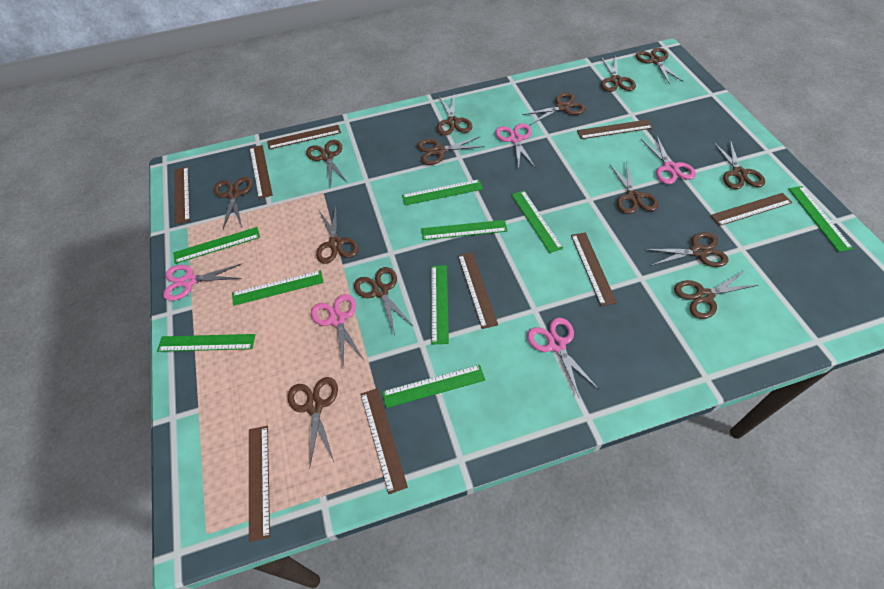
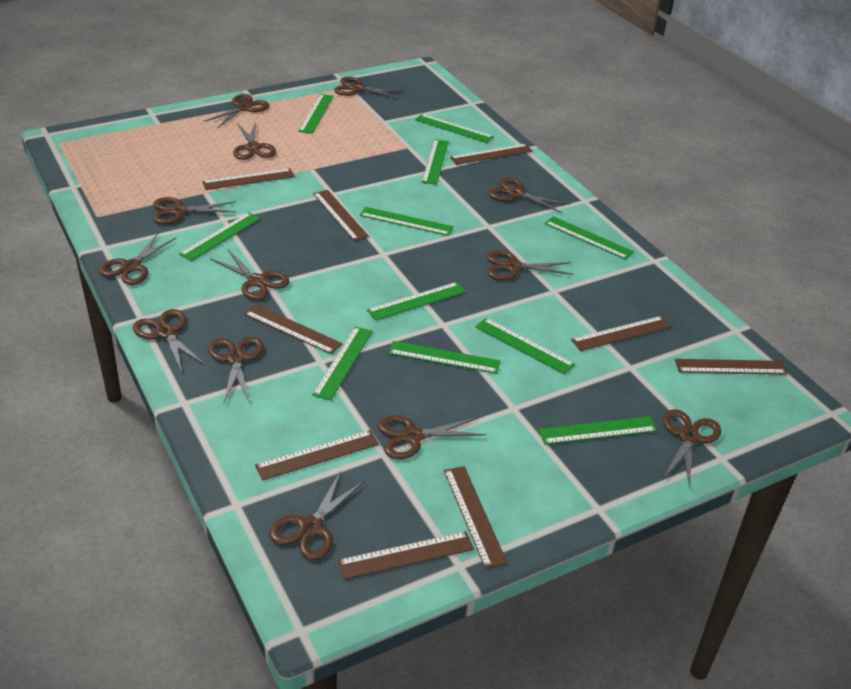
brown scissors: [214,177,253,229] [288,377,338,469] [306,140,348,186] [316,207,358,264] [354,267,414,335] [417,137,485,165] [437,96,472,135] [522,92,586,125] [601,57,636,92] [610,163,659,214] [636,48,684,84] [644,232,728,267] [674,270,758,319] [713,140,765,189] = 14 -> [99,233,177,285] [133,309,205,372] [153,197,236,224] [203,94,269,129] [208,337,264,405] [210,250,289,300] [233,121,276,160] [269,471,365,560] [334,77,405,98] [378,415,486,459] [487,250,573,280] [488,177,569,213] [663,409,721,487] = 13
green ruler: [157,334,256,352] [173,227,260,264] [232,270,324,306] [382,365,485,408] [402,179,483,205] [421,220,507,240] [431,265,449,344] [511,190,563,253] [789,186,853,252] = 9 -> [179,212,261,261] [298,94,334,134] [312,326,373,400] [360,207,454,236] [367,282,466,321] [388,341,500,374] [415,114,494,143] [422,139,449,185] [475,318,575,375] [539,416,657,445] [544,216,634,260] = 11
pink scissors: [163,264,242,301] [311,294,364,369] [495,123,536,169] [527,318,598,397] [641,136,696,184] = 5 -> none = 0

